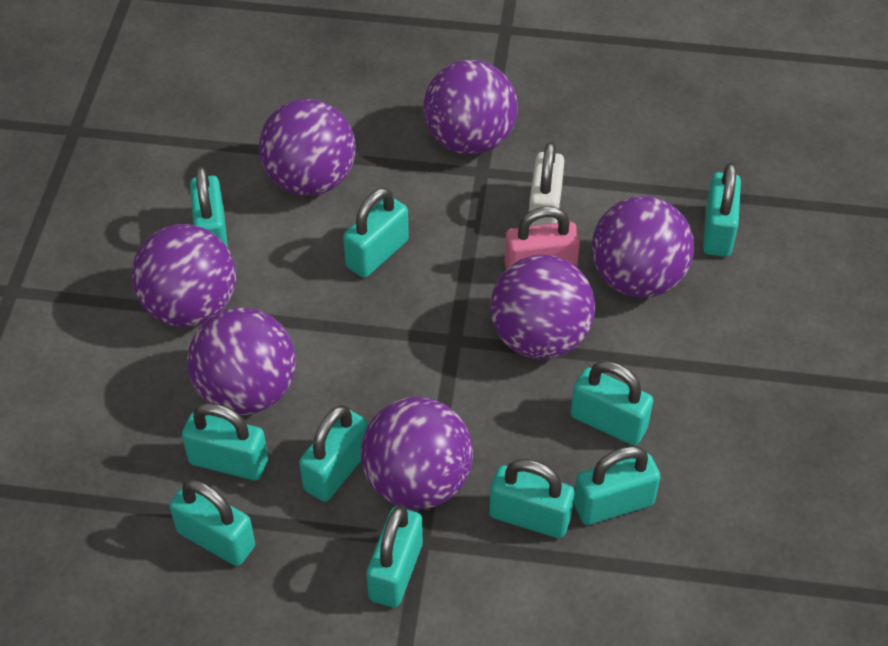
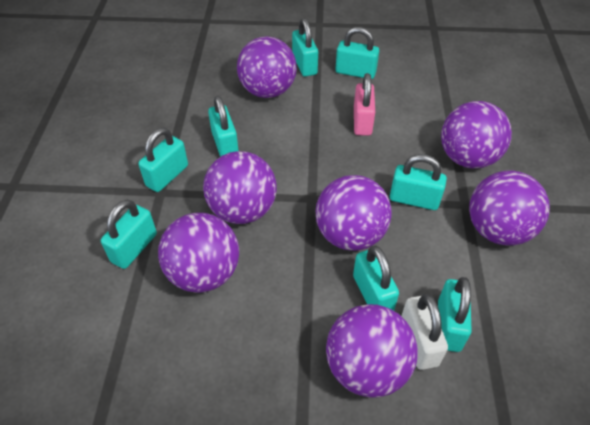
turquoise padlock: [169,480,255,566] [182,403,268,480] [190,166,228,248] [299,405,368,502] [343,188,409,278] [366,506,423,608] [489,459,574,538] [571,361,653,445] [574,446,660,525] [703,163,741,257] = 10 -> [101,200,157,269] [138,128,188,192] [208,96,239,157] [292,18,318,77] [335,27,379,79] [353,245,399,311] [390,154,447,210] [438,277,472,352] = 8

